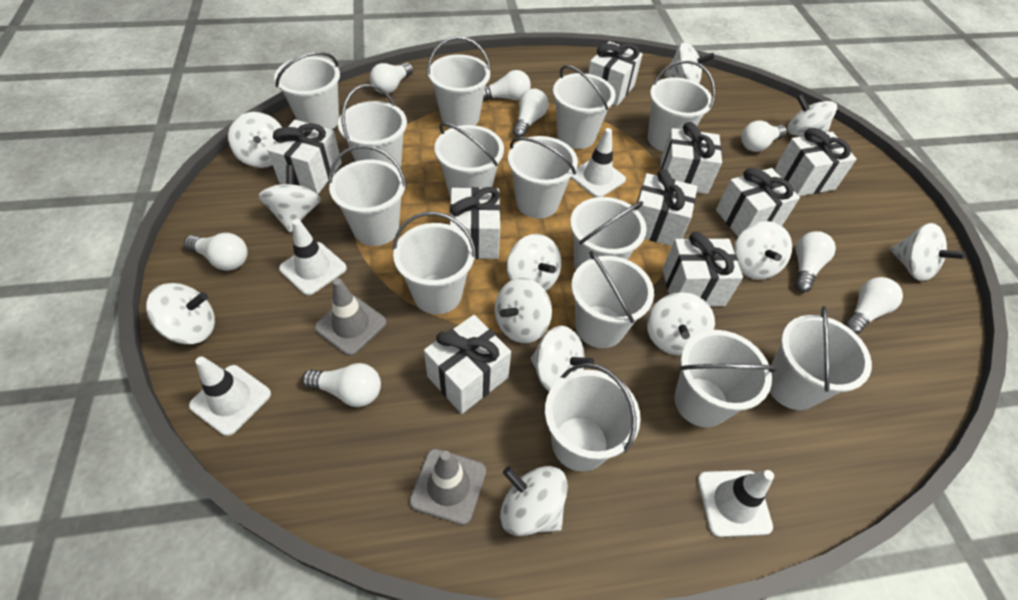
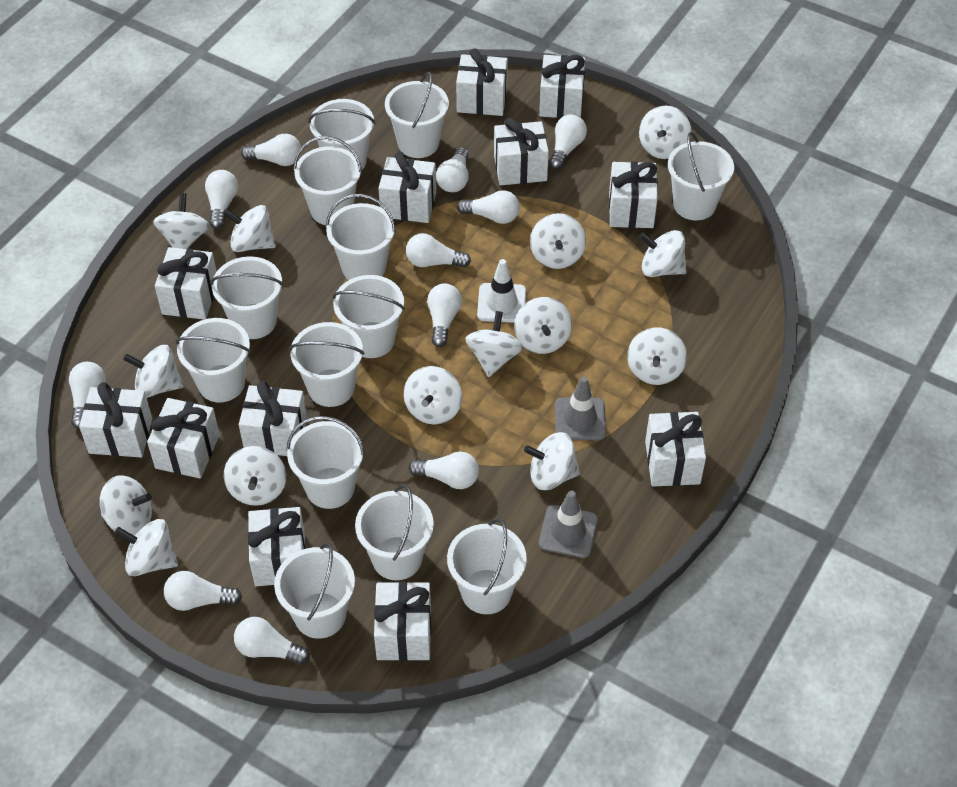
white bucket: [274,52,340,130] [329,145,407,246] [338,84,407,167] [393,212,476,314] [427,36,491,128] [434,122,504,198] [508,136,578,218] [545,363,641,472] [553,65,616,149] [570,197,647,271] [571,251,654,348] [648,60,715,151] [674,330,778,427] [770,306,872,410] = 14 -> [176,318,251,402] [210,256,284,339] [274,542,355,639] [286,416,365,509] [289,322,364,407] [293,136,362,225] [308,99,376,170] [326,194,396,280] [332,275,405,358] [355,484,434,580] [385,72,449,158] [447,518,527,614] [668,132,734,221] = 13
white gift: [267,120,342,194] [424,315,511,414] [450,187,500,259] [588,41,643,106] [637,169,697,246] [661,122,722,194] [663,232,743,307] [716,168,800,237] [775,128,857,196] = 9 -> [79,382,152,458] [147,398,220,478] [155,247,217,320] [239,381,307,456] [248,507,305,586] [374,582,431,661] [378,152,436,223] [456,48,508,116] [494,117,549,185] [539,55,585,118] [609,161,658,228] [645,412,706,487] = 12
white light bulb: [184,233,248,271] [302,363,381,407] [370,62,413,94] [483,70,531,100] [513,89,549,137] [741,120,787,152] [795,231,836,292] [844,277,903,334] = 8 -> [69,362,106,429] [164,571,242,611] [205,170,238,229] [234,617,310,665] [241,134,301,166] [406,233,471,268] [408,452,479,489] [427,283,462,347] [436,147,469,192] [457,190,520,224] [549,115,587,169] = 11
white spinning top: [146,283,215,344] [228,112,282,168] [258,165,321,232] [495,278,552,343] [500,466,568,536] [507,234,561,291] [531,326,594,391] [647,292,715,355] [664,42,715,83] [733,221,792,280] [787,94,837,136] [890,223,966,281] = 12 -> [100,475,152,536] [115,519,178,576] [123,345,184,398] [153,193,210,249] [223,205,276,252] [224,446,286,506] [404,366,462,425] [465,311,523,377] [514,297,572,354] [524,432,580,490] [530,213,586,269] [627,327,687,385] [639,106,691,159] [639,230,687,277] = 14
white traffic cone: [189,357,271,436] [279,219,347,295] [570,128,626,197] [698,470,774,537] = 4 -> [477,259,526,323] = 1

